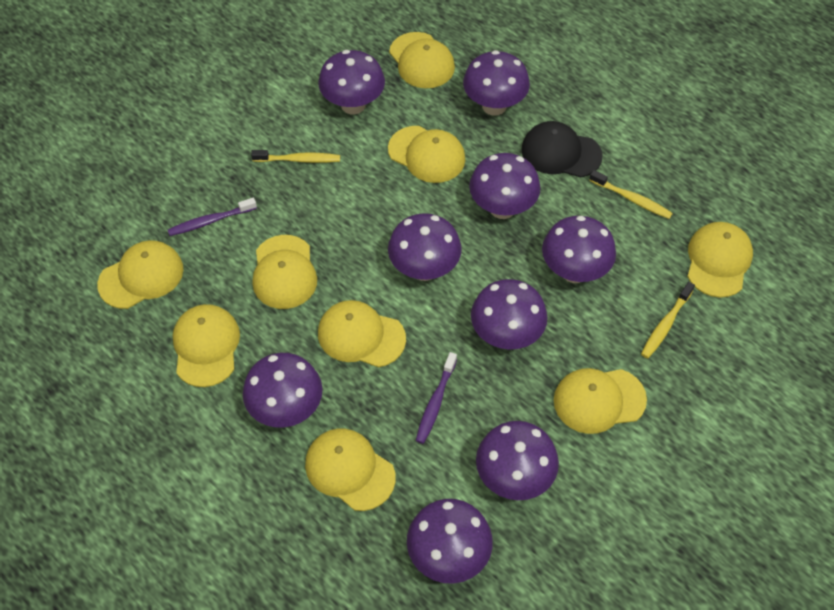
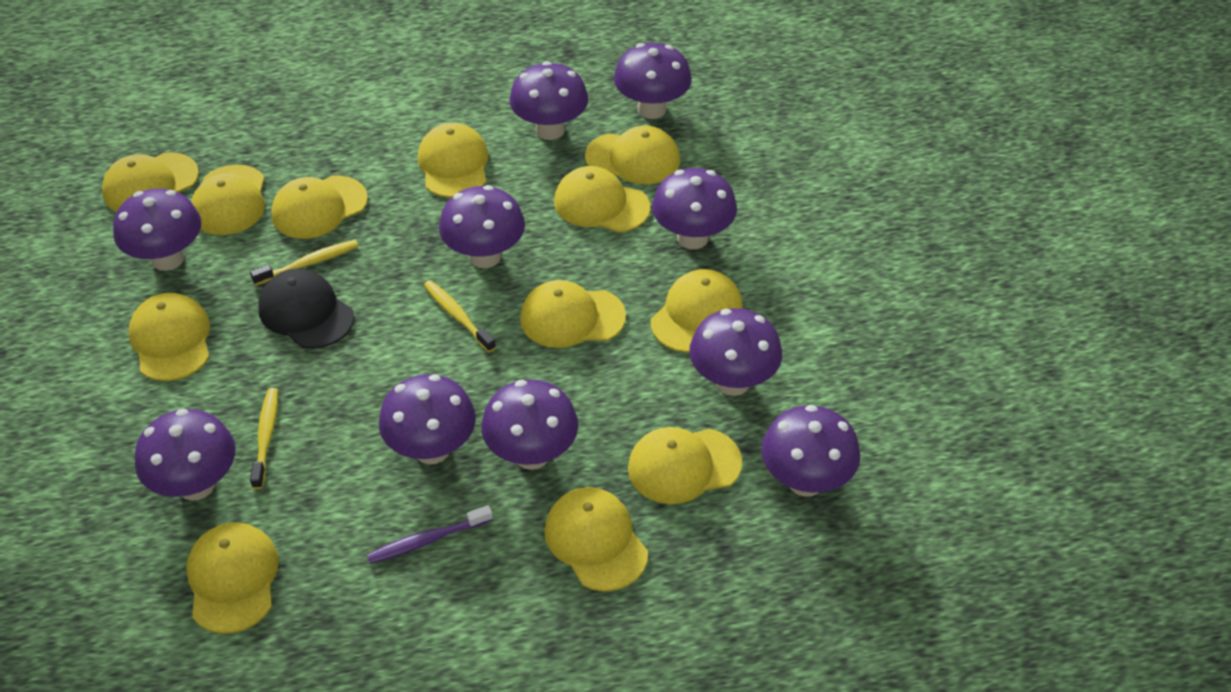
purple mushroom: [243,353,323,428] [318,50,385,114] [388,213,462,281] [407,499,493,584] [463,50,530,116] [469,153,541,219] [471,279,548,350] [476,421,559,500] [542,216,616,283] = 9 -> [113,188,201,271] [135,409,235,501] [379,374,476,464] [439,185,525,268] [481,379,578,470] [509,61,588,140] [614,43,692,119] [652,168,737,249] [689,308,782,396] [761,405,860,497] = 10
purple toothbrush: [168,198,257,236] [416,352,457,444] = 2 -> [367,505,493,564] = 1
yellow cap: [97,240,183,309] [173,304,240,387] [253,235,317,309] [305,429,395,511] [318,300,406,367] [388,126,465,183] [389,32,455,88] [554,368,647,434] [687,222,753,298] = 9 -> [102,152,199,212] [129,293,210,381] [186,522,279,634] [191,165,265,235] [271,176,368,239] [418,123,488,198] [520,280,626,348] [544,487,648,592] [554,166,650,233] [585,126,680,184] [628,427,742,504] [651,269,743,353] = 12

